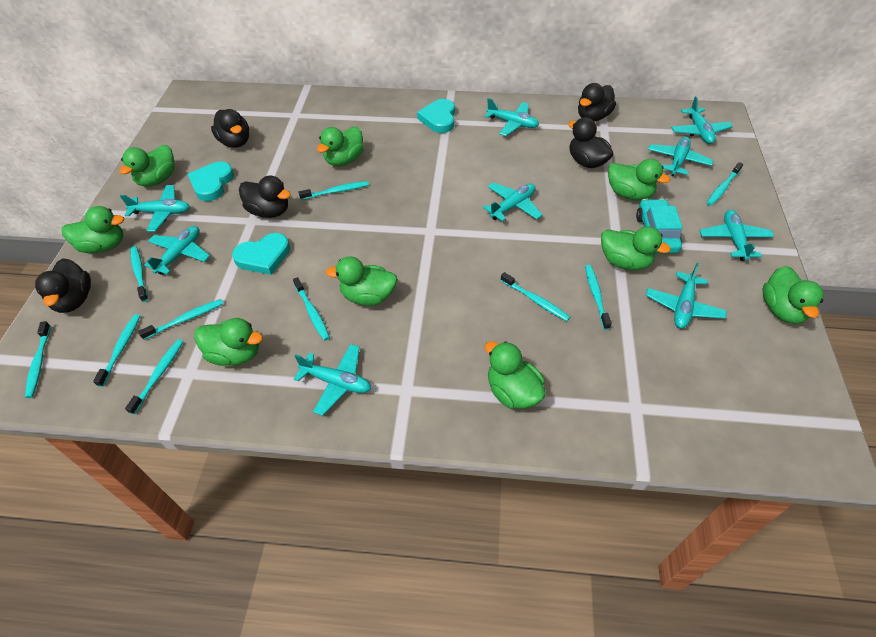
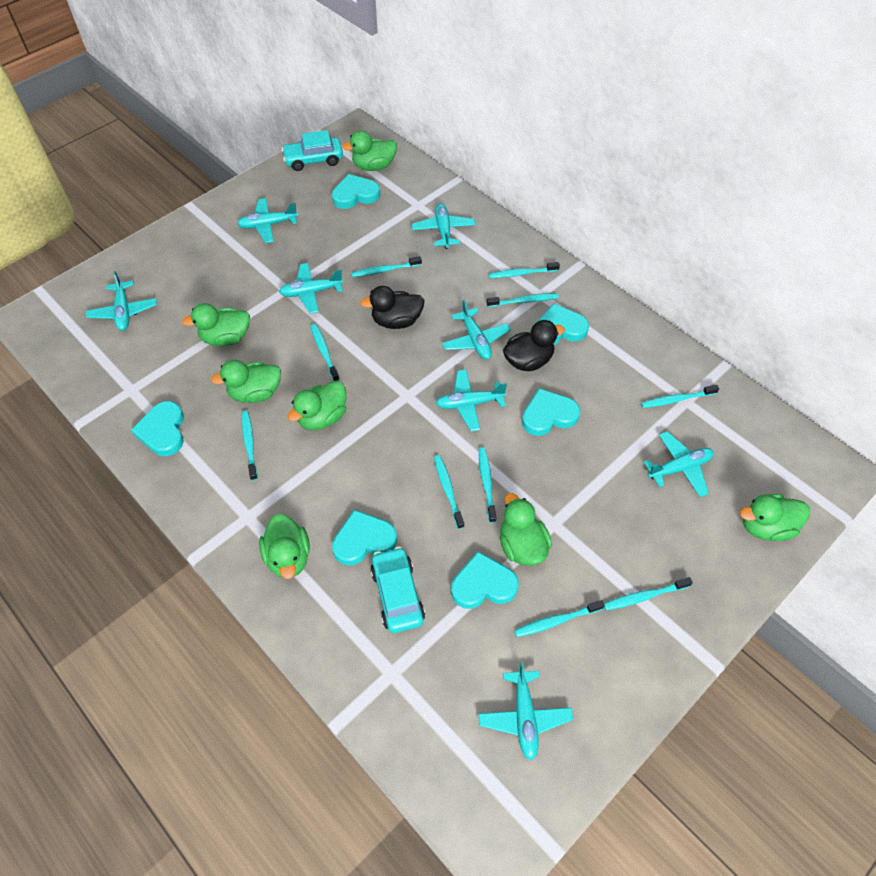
black duck: [35,258,91,313] [211,109,249,148] [239,176,291,218] [568,117,613,168] [578,83,616,121] = 5 -> [360,286,424,329] [503,320,565,371] = 2
green duck: [62,206,124,253] [119,145,175,187] [194,318,263,366] [317,127,364,166] [326,256,397,306] [485,341,545,409] [601,226,671,271] [608,159,670,201] [762,266,823,324] = 9 -> [182,303,250,346] [211,360,281,403] [259,514,310,579] [287,381,347,431] [342,130,397,171] [500,493,552,566] [740,494,810,541] = 7
turquoise car: [636,199,683,253] = 1 -> [282,130,343,171] [370,547,425,633] = 2
turquoise heart: [188,162,234,201] [232,233,290,275] [417,99,455,133] = 3 -> [131,401,184,456] [332,174,380,209] [332,510,397,566] [451,551,519,609] [522,388,580,436] [537,304,589,344] = 6
turquoise plane: [120,185,190,232] [144,226,210,275] [294,344,371,416] [483,182,543,222] [484,98,539,136] [646,263,727,329] [648,137,714,176] [671,96,733,144] [699,210,774,261] = 9 -> [86,271,157,331] [237,198,298,243] [279,263,343,314] [411,203,476,249] [436,370,507,431] [442,300,511,360] [479,662,573,760] [644,431,714,497] = 8

